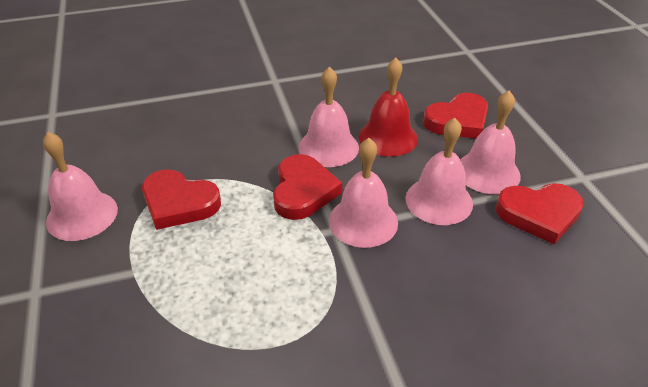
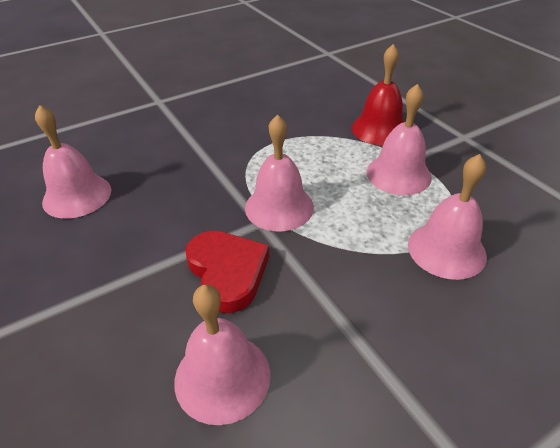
red heart: [142,169,221,230] [273,154,342,220] [423,93,488,138] [496,183,584,245] = 4 -> [185,231,269,313] = 1

